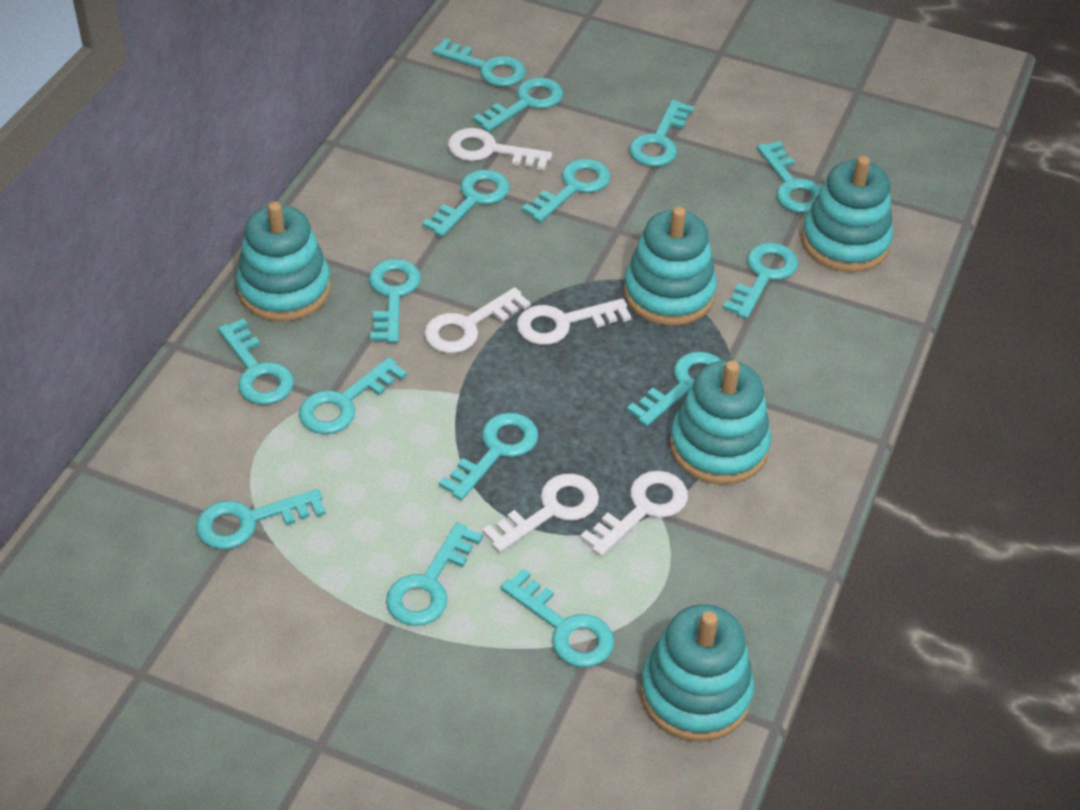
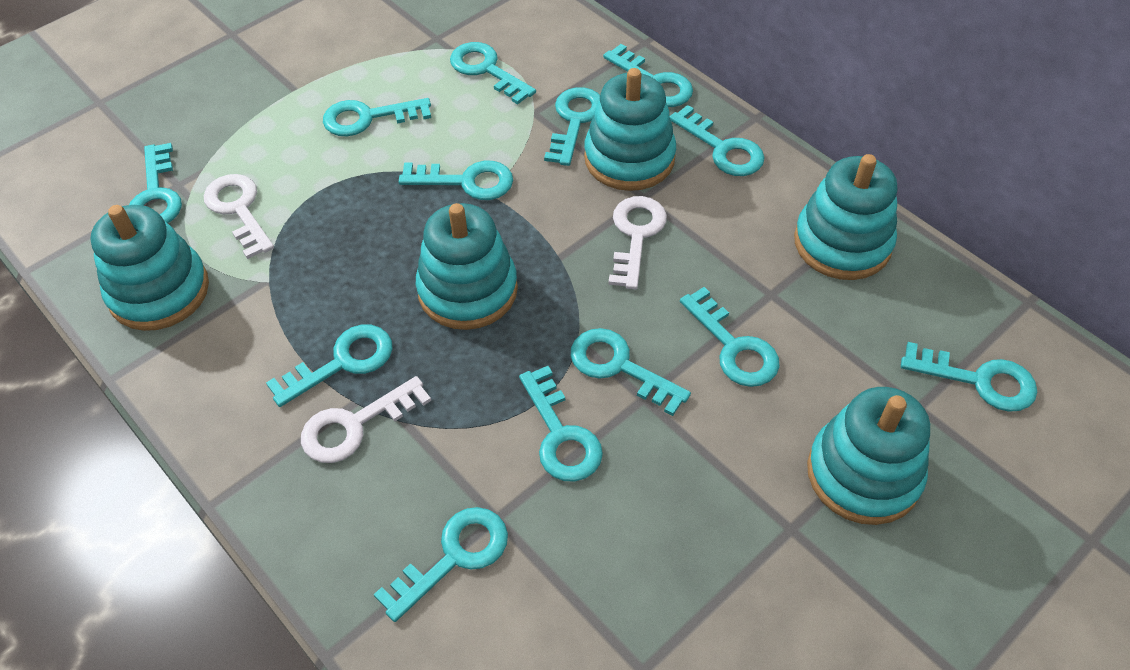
turquoise key: [196,489,326,549] [218,318,294,405] [299,357,407,434] [369,259,421,343] [386,522,483,626] [422,170,510,237] [432,39,526,87] [439,413,538,500] [473,77,563,132] [501,569,614,667] [522,159,611,222] [627,351,722,427] [629,100,694,167] [723,243,798,319] [757,141,821,213] = 15 -> [129,143,182,223] [266,325,393,407] [323,98,431,136] [374,507,508,622] [399,161,513,200] [450,42,536,105] [519,366,603,482] [544,87,600,166] [571,328,691,416] [603,44,693,107] [670,105,764,176] [680,287,780,387] [901,342,1037,412] = 13
white key: [424,287,531,353] [448,128,552,171] [482,474,599,552] [517,298,631,345] [580,471,688,556] = 5 -> [204,174,274,259] [301,376,431,463] [608,196,667,289] = 3

